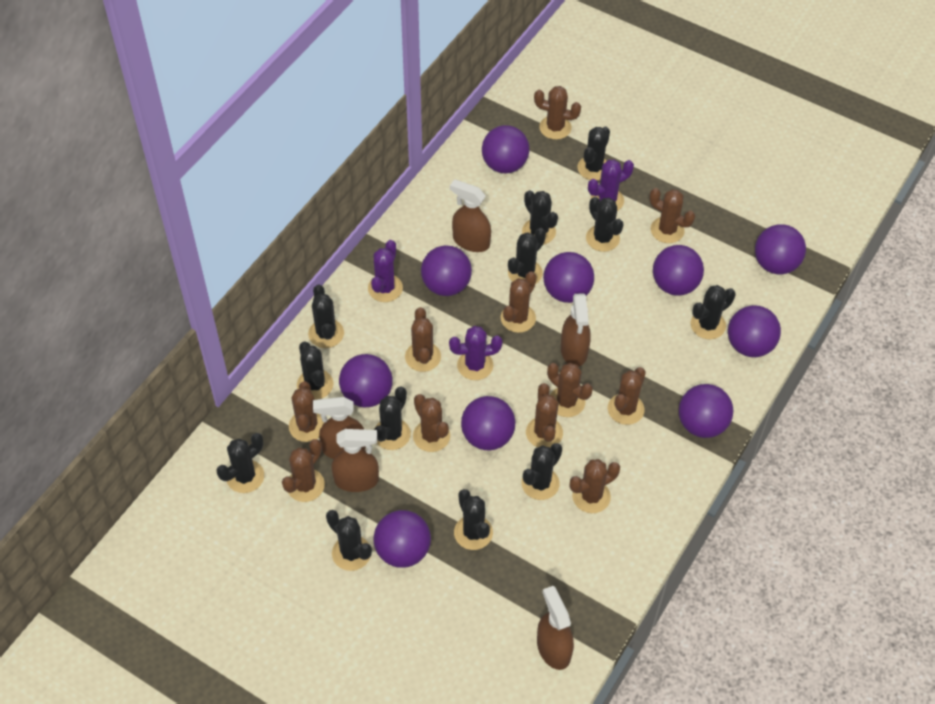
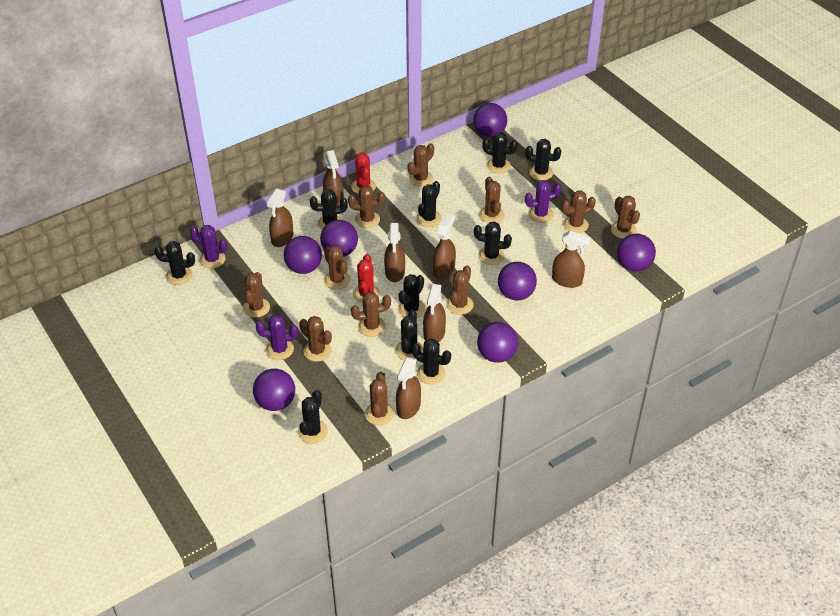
black cactus: [217,433,264,493] [297,341,333,400] [308,284,344,348] [326,510,372,571] [374,387,411,450] [454,489,493,550] [508,228,546,284] [521,443,562,500] [522,190,558,245] [577,127,610,180] [586,197,624,252] [691,285,736,339] = 12 -> [154,241,195,285] [298,390,328,444] [310,189,348,230] [395,310,423,360] [398,274,425,318] [412,339,451,384] [416,181,442,227] [474,222,512,265] [482,132,518,174] [525,139,561,181] = 10
brown spray bottle: [313,397,366,459] [331,429,379,492] [450,179,491,252] [537,586,574,670] [561,293,591,366] = 5 -> [266,188,293,247] [323,150,344,206] [384,223,405,282] [396,357,421,419] [423,284,446,342] [433,214,456,280] [552,230,591,288] = 7
purple ball: [339,354,392,408] [373,510,431,568] [421,245,472,296] [461,396,515,450] [482,125,529,173] [543,252,594,303] [653,245,704,296] [679,384,733,438] [728,305,781,357] [755,224,806,274] = 10 -> [253,369,295,411] [284,236,322,274] [320,220,358,257] [473,103,507,137] [477,322,518,363] [498,262,537,300] [617,234,656,272] = 7
red cactus: none = 0 -> [351,153,376,194] [353,254,380,303] = 2

